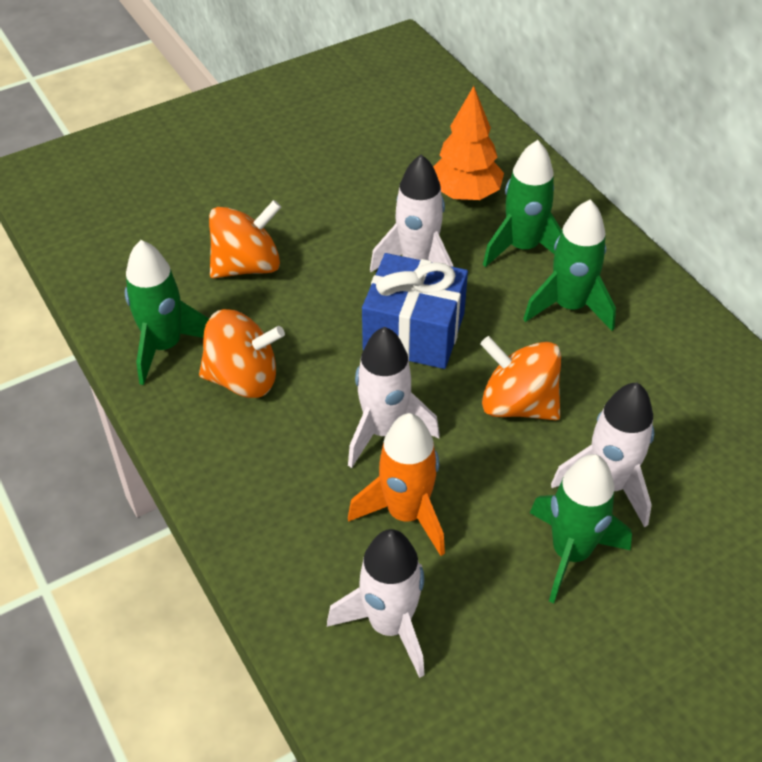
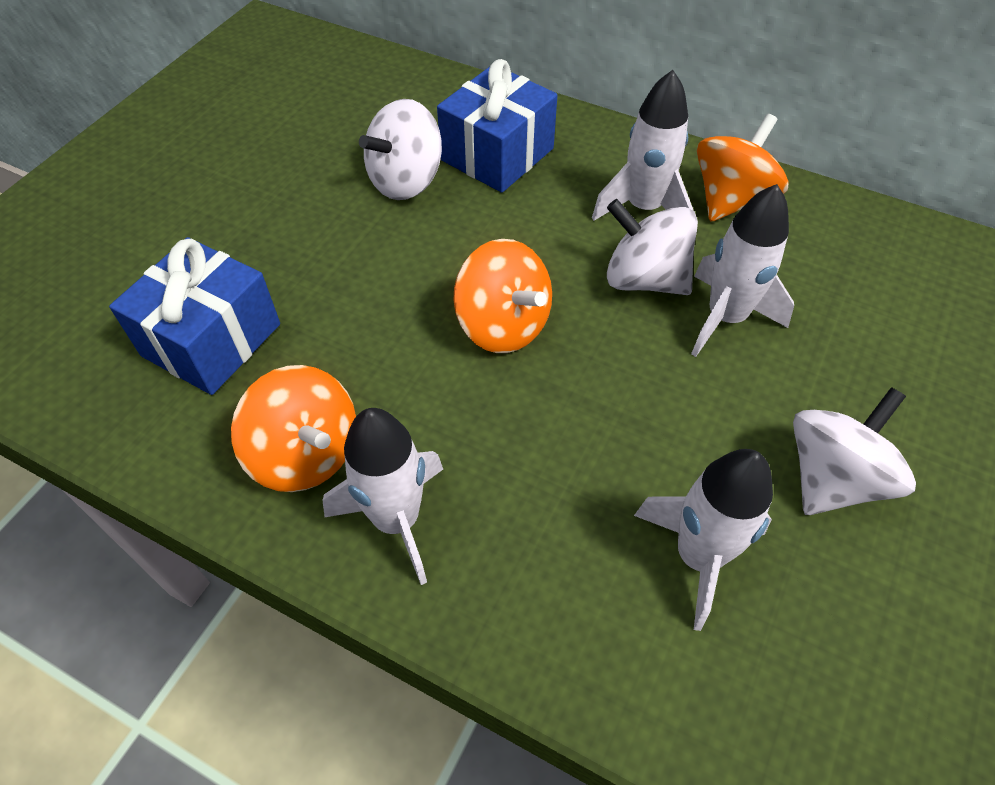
blue gift: [362,253,468,369] = 1 -> [109,237,280,395] [437,59,558,193] = 2
green rocket: [125,240,209,385] [483,140,562,267] [523,200,616,331] [530,454,632,603] = 4 -> none = 0
orange rocket: [348,413,445,556] = 1 -> none = 0
orange tree: [433,86,504,200] = 1 -> none = 0
white spinning top: none = 0 -> [359,99,442,200] [607,199,698,295] [793,387,916,515] = 3

